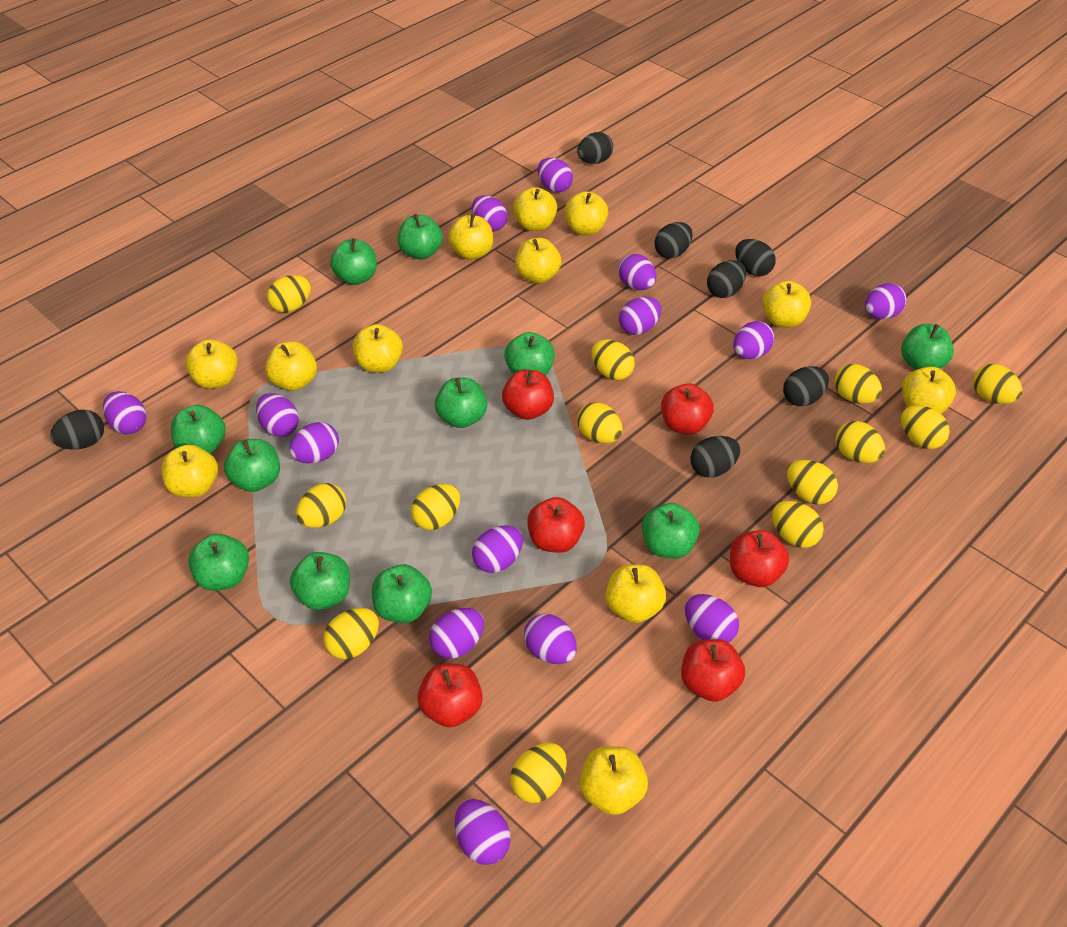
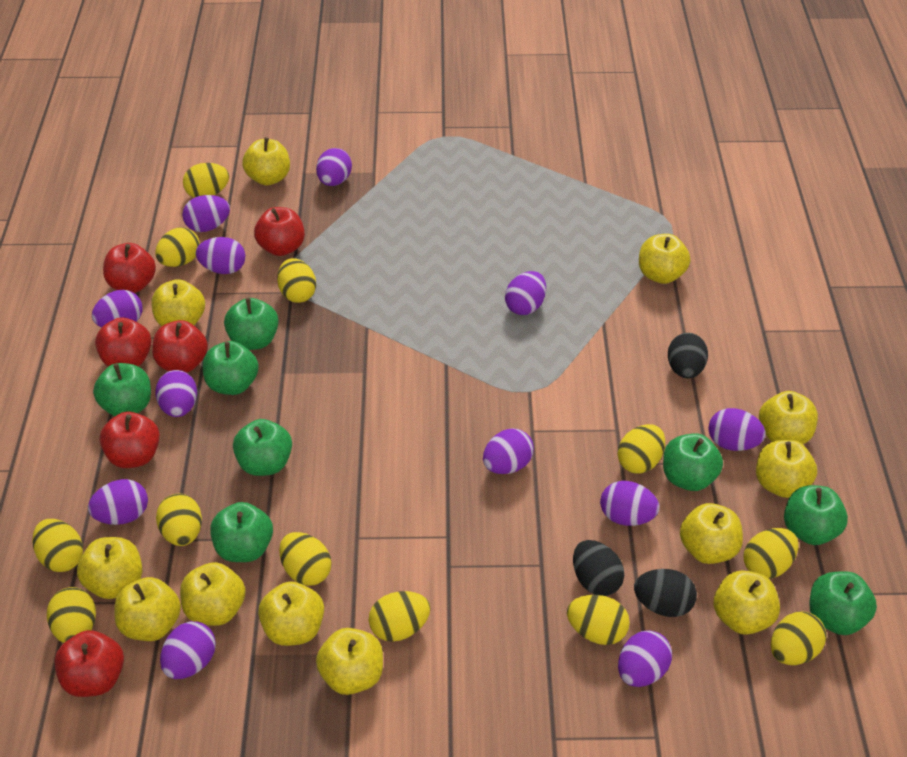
black egg: [50,410,104,450] [577,132,613,164] [655,222,693,259] [690,436,740,478] [707,260,746,298] [735,239,776,277] [783,366,829,406] = 7 -> [573,540,624,596] [634,569,697,617] [668,333,708,378] = 3
green apple: [171,405,226,454] [188,534,249,591] [224,439,280,492] [290,552,350,610] [330,238,377,285] [372,564,432,623] [398,214,443,260] [435,378,487,428] [504,332,555,376] [642,503,700,559] [901,324,954,370] = 11 -> [93,363,151,416] [203,341,259,395] [210,502,273,562] [224,298,279,350] [233,419,292,476] [663,433,723,491] [784,485,848,545] [809,571,877,635] = 8
purple egg: [103,391,146,434] [256,393,299,437] [290,422,339,463] [429,608,484,659] [455,799,511,865] [472,195,507,232] [472,525,523,573] [524,614,577,664] [538,158,573,192] [618,254,656,290] [619,297,661,335] [685,594,739,643] [733,321,774,359] [865,283,907,319] = 14 -> [88,479,148,525] [92,290,142,328] [155,370,197,417] [160,621,216,679] [182,195,230,232] [196,237,245,274] [316,148,352,186] [483,428,534,474] [505,271,546,315] [600,481,659,526] [618,630,672,687] [708,408,766,451] = 12
yellow egg: [267,275,311,313] [296,483,346,528] [323,608,379,659] [411,484,460,530] [510,743,567,803] [577,402,623,444] [591,339,635,380] [772,501,824,548] [787,460,838,505] [834,364,882,404] [836,421,885,463] [901,405,950,449] [973,364,1022,404] = 13 -> [32,519,83,572] [47,587,96,643] [155,228,200,267] [156,493,202,546] [183,163,229,198] [277,258,316,303] [279,532,331,586] [369,591,431,642] [567,595,630,645] [618,424,665,474] [744,528,798,579] [771,612,826,665] = 12

